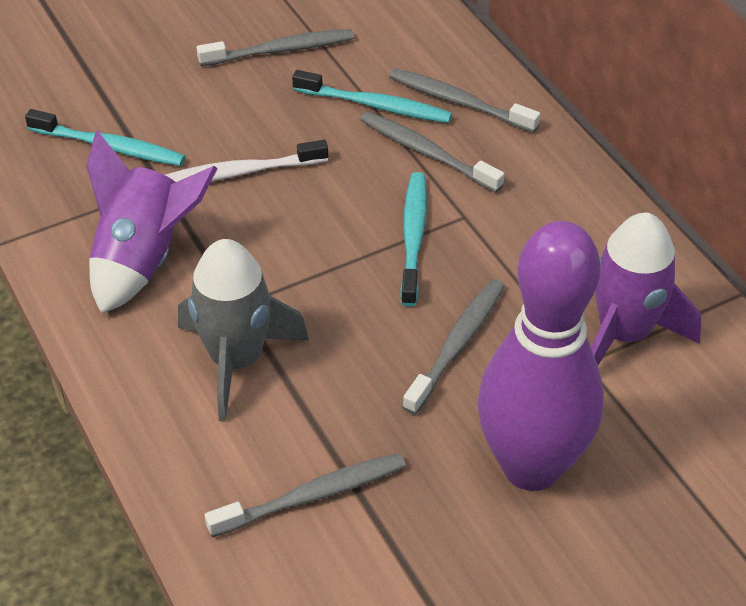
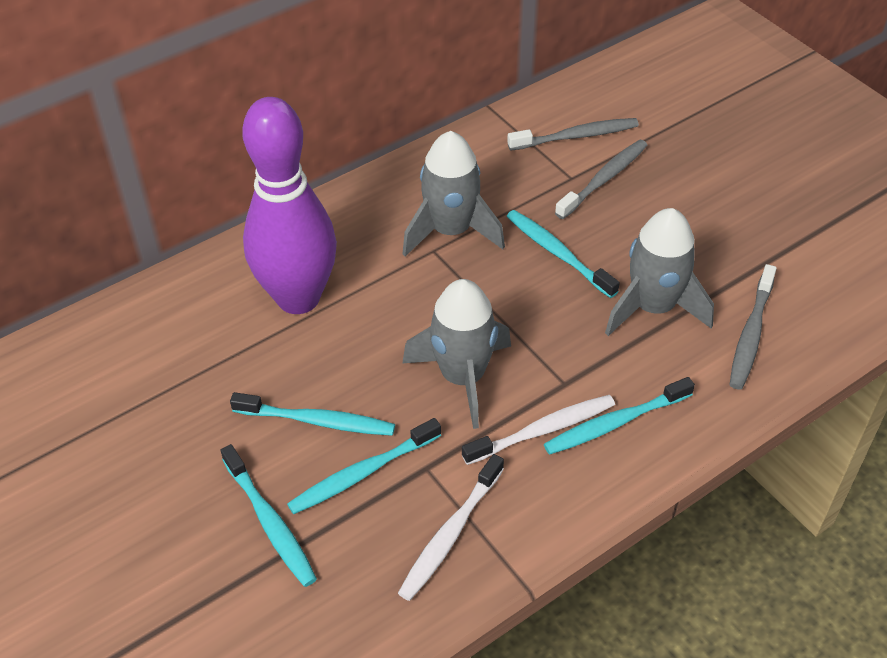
grey rocket: [178,239,309,422] = 1 -> [402,131,505,257] [403,279,511,429] [605,208,714,336] = 3
grey toothbrush: [197,29,354,66] [205,453,406,537] [360,112,504,193] [389,68,540,133] [403,279,505,415] = 5 -> [507,118,639,151] [555,140,648,219] [729,264,777,390] = 3
purple rocket: [86,130,218,314] [591,213,701,365] = 2 -> none = 0
turquoise toothbrush: [25,109,185,166] [292,70,452,123] [400,172,427,307] = 3 -> [221,444,317,587] [230,392,395,436] [287,418,441,514] [507,210,619,298] [544,377,695,455] = 5
white toothbrush: [165,140,328,182] = 1 -> [398,454,504,601] [462,395,615,465] = 2

